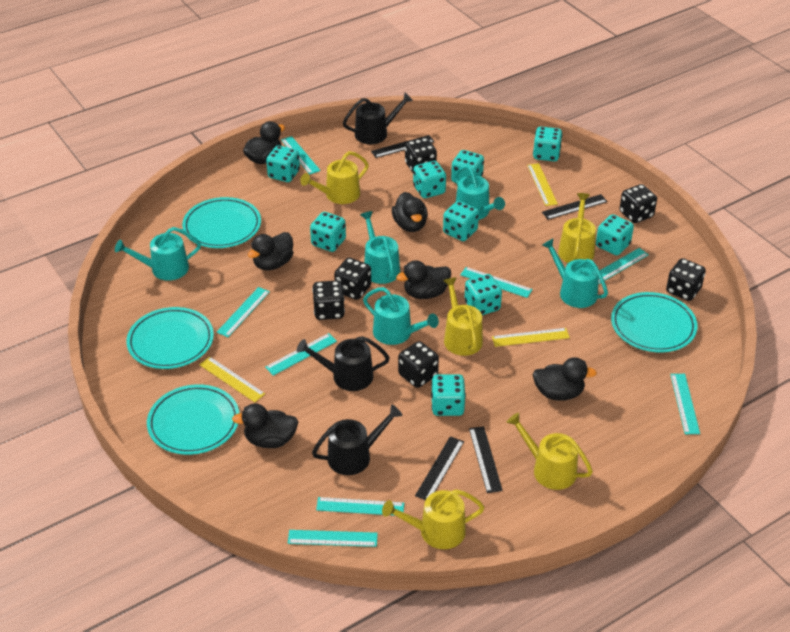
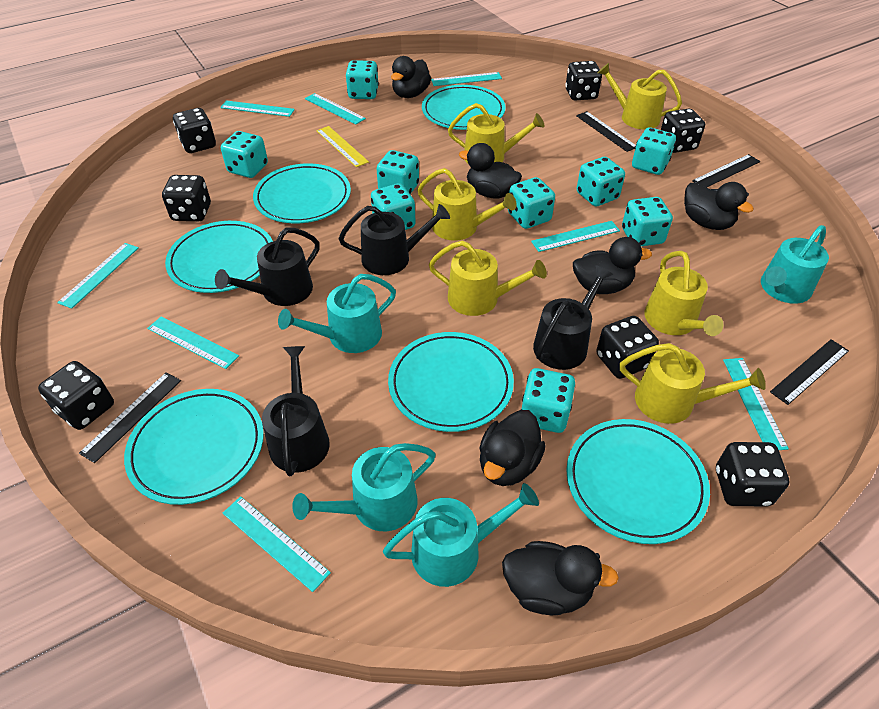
black dice: [312,280,345,320] [334,258,371,300] [398,341,439,388] [405,138,437,173] [619,184,657,223] [666,258,706,301] = 6 -> [38,361,114,430] [162,175,211,221] [173,108,216,153] [565,61,602,100] [596,316,659,379] [661,109,705,153] [716,442,789,506] = 7
black watering can: [297,336,390,391] [312,405,402,475] [343,93,413,144] = 3 -> [215,228,320,306] [262,346,330,476] [339,204,450,275] [533,265,613,370] = 4
turquoise plate: [126,307,214,369] [147,384,239,455] [182,197,261,248] [611,292,697,353] = 4 -> [124,389,264,505] [165,221,273,293] [253,163,351,223] [388,332,514,432] [422,85,505,130] [566,419,710,544] = 6
turquoise watering can: [115,227,201,281] [360,211,400,284] [363,287,439,345] [455,165,505,220] [542,239,608,308] = 5 -> [278,274,396,353] [292,443,436,531] [383,483,539,587] [761,225,829,304] = 4
yellow ruler: [199,357,265,402] [492,328,570,347] [527,163,558,206] = 3 -> [316,126,369,167] = 1
yellow watering can: [300,151,369,204] [382,489,485,549] [443,277,483,356] [507,413,593,490] [558,193,596,263] = 5 -> [417,168,517,241] [429,240,547,316] [448,103,545,163] [598,63,682,129] [620,343,766,424] [644,251,724,336] = 6

